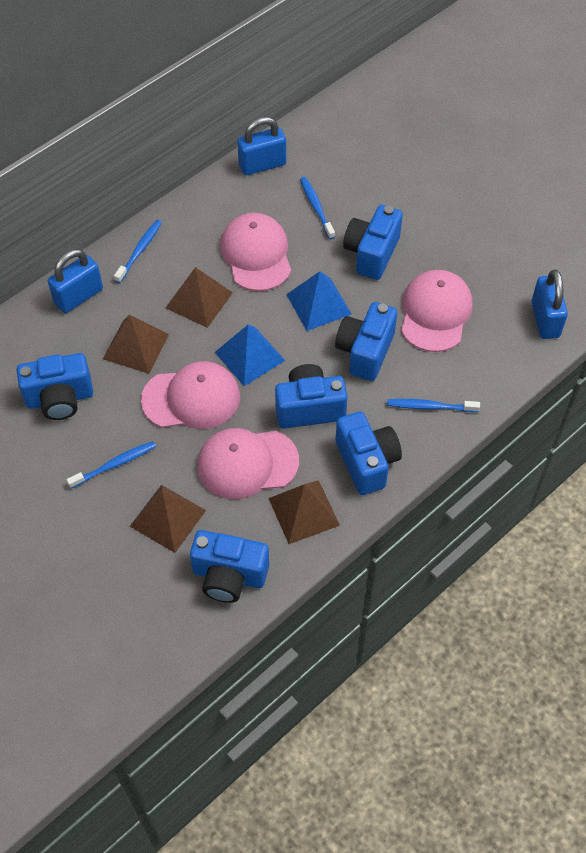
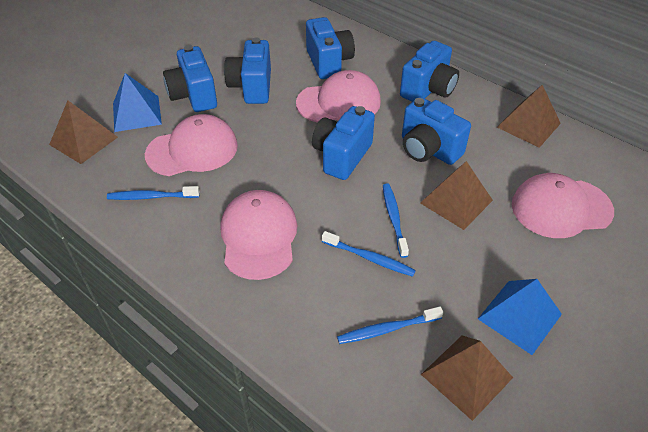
blue padlock: [48,249,103,313] [237,117,286,175] [532,270,568,339] = 3 -> none = 0

